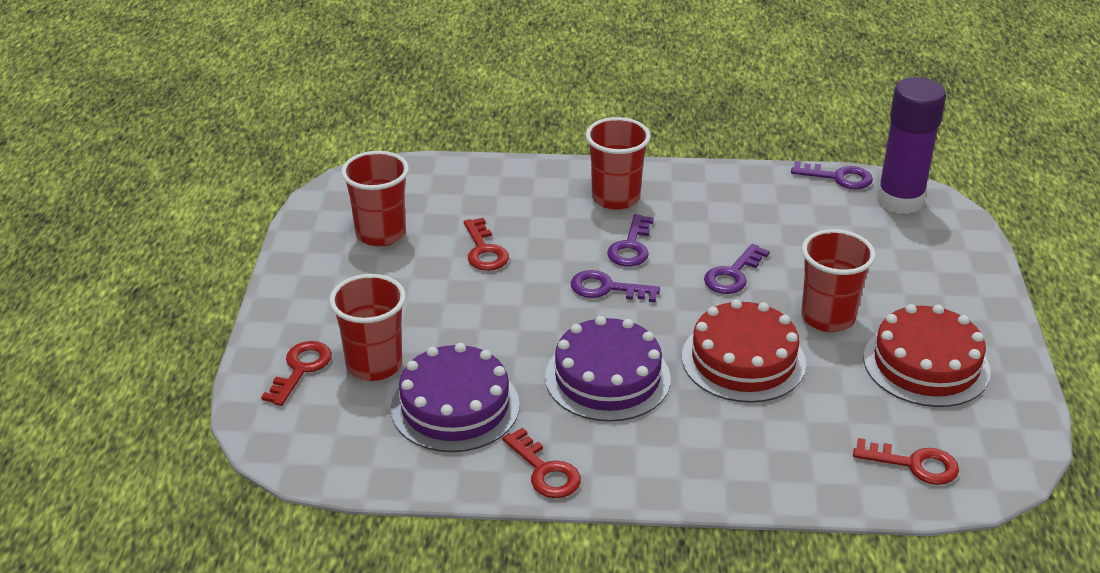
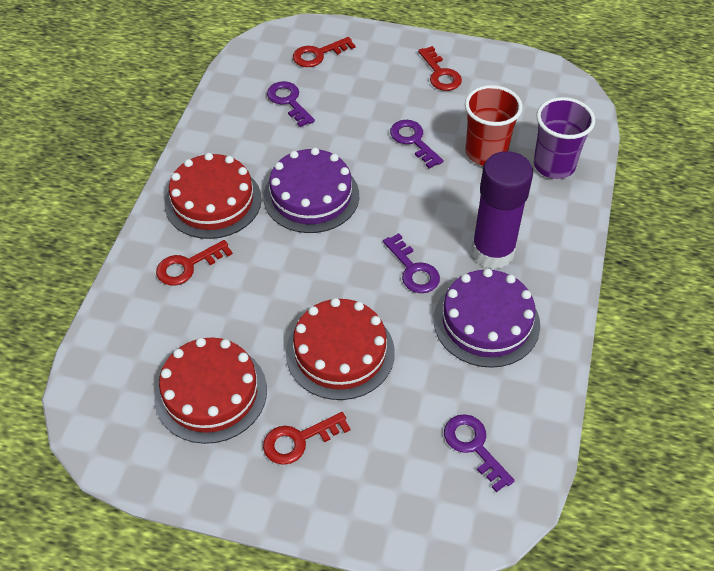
purple cup: none = 0 -> [534,97,595,179] = 1
red cake: [682,299,806,403] [864,304,991,407] = 2 -> [154,338,267,444] [165,153,262,239] [286,298,395,400] = 3
red cup: [329,274,406,381] [341,151,409,247] [586,117,651,210] [801,229,876,332] = 4 -> [465,85,523,166] = 1

